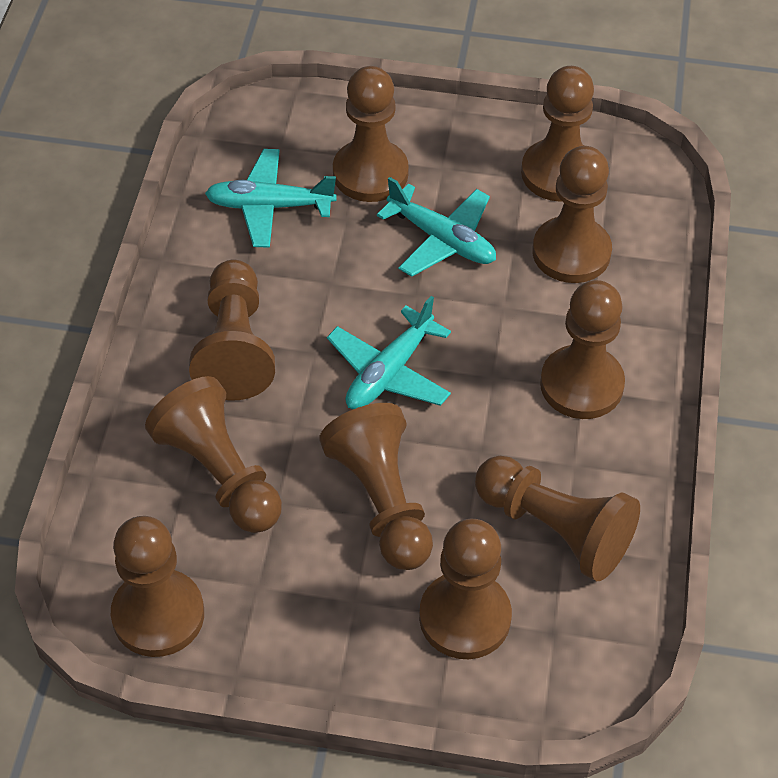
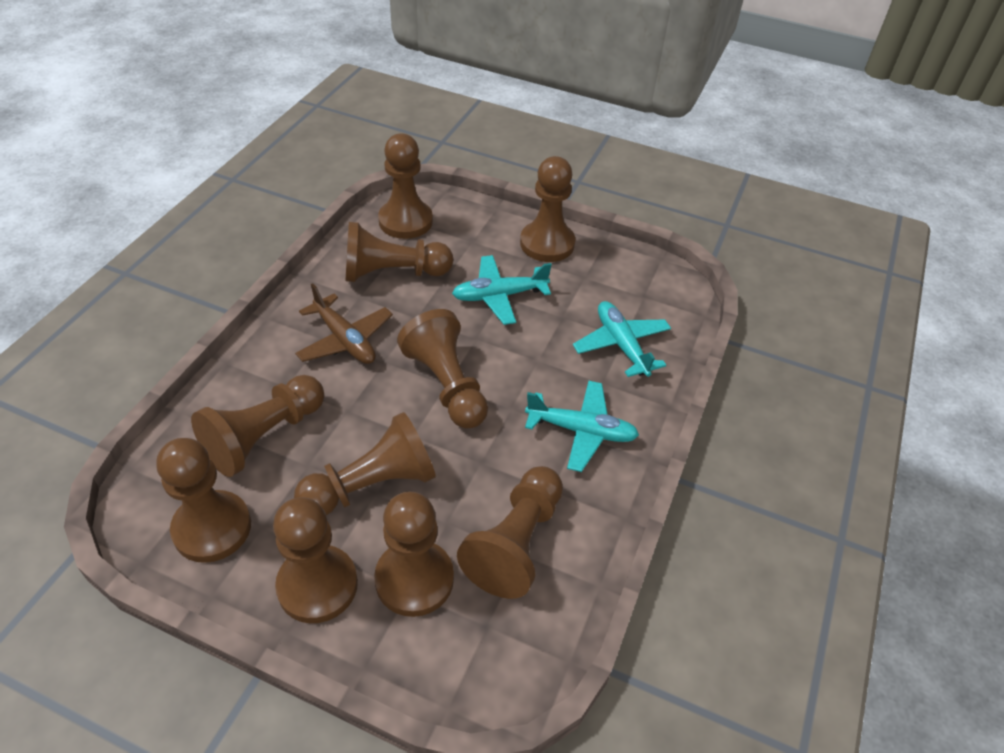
brown plane: none = 0 -> [295,283,393,364] = 1

